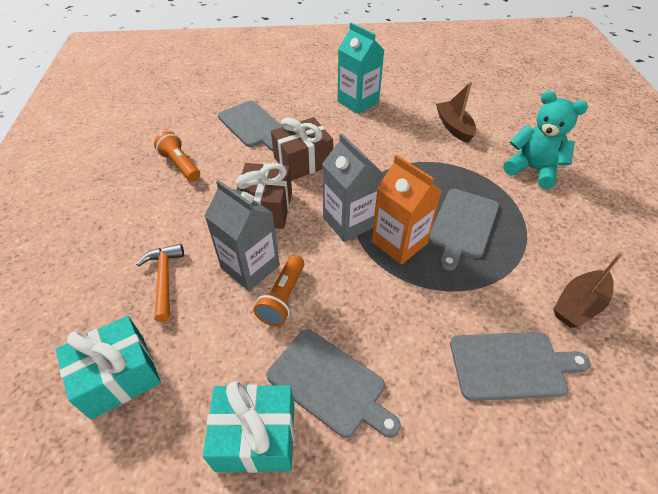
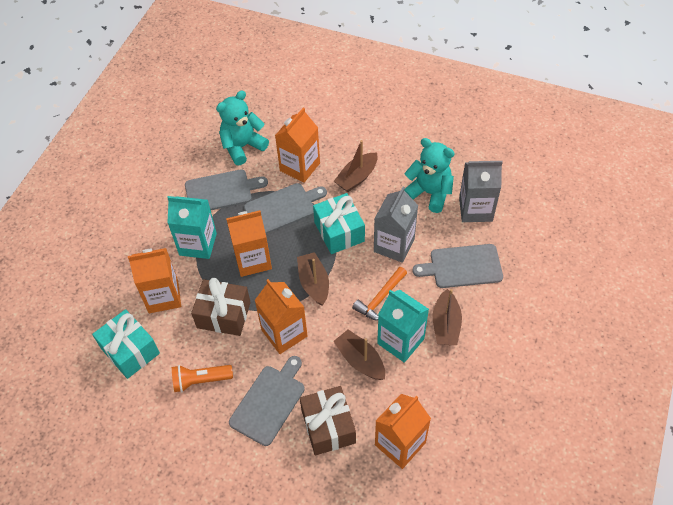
brown boat: [436,81,476,143] [553,252,623,328] = 2 -> [297,252,329,306] [334,140,378,192] [334,330,385,380] [433,289,462,345] = 4
orange carton: [372,155,442,265] = 1 -> [128,248,181,313] [226,210,272,277] [254,279,307,354] [275,107,320,183] [375,394,431,469] = 5
orange flashlight: [154,131,200,182] [254,255,304,326] = 2 -> [172,365,233,392] = 1
turquoise carton: [338,22,384,114] = 1 -> [167,196,217,259] [377,290,429,363] = 2
turquoise teddy bear: [503,91,588,189] = 1 -> [216,90,269,165] [404,138,455,213] = 2

